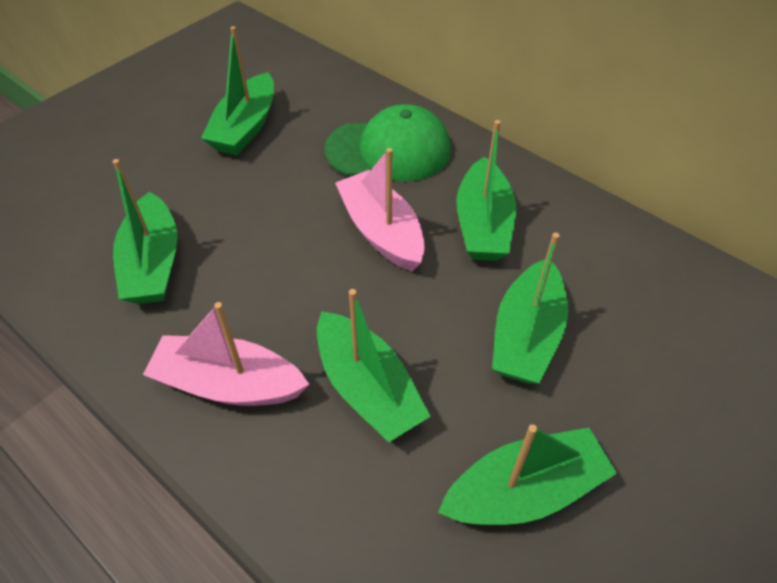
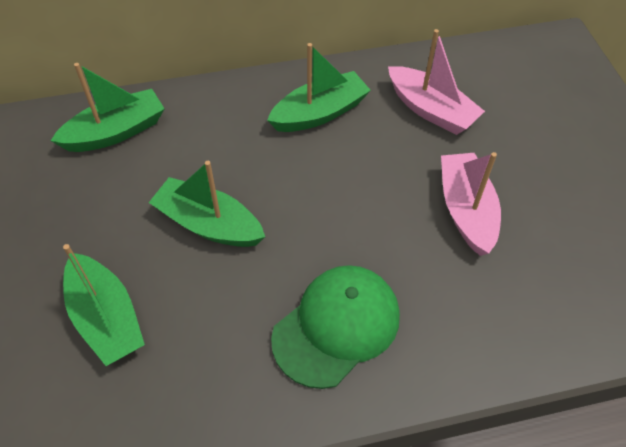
green boat: [113,159,178,304] [201,26,274,155] [317,289,431,442] [438,424,617,525] [456,120,516,261] [492,232,569,384] = 6 -> [51,63,165,152] [63,244,145,366] [149,161,265,247] [267,43,371,132] = 4

